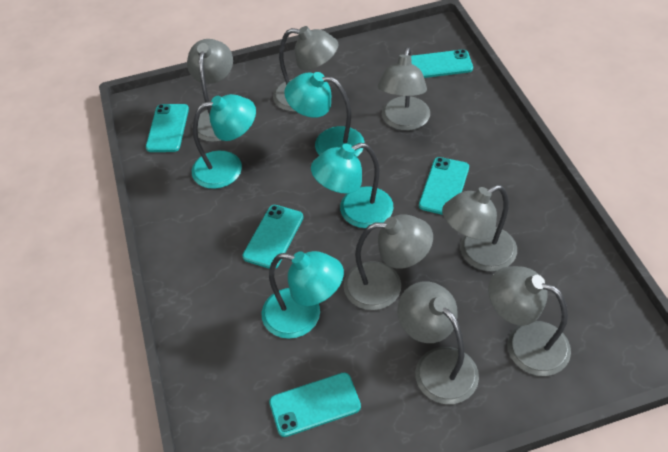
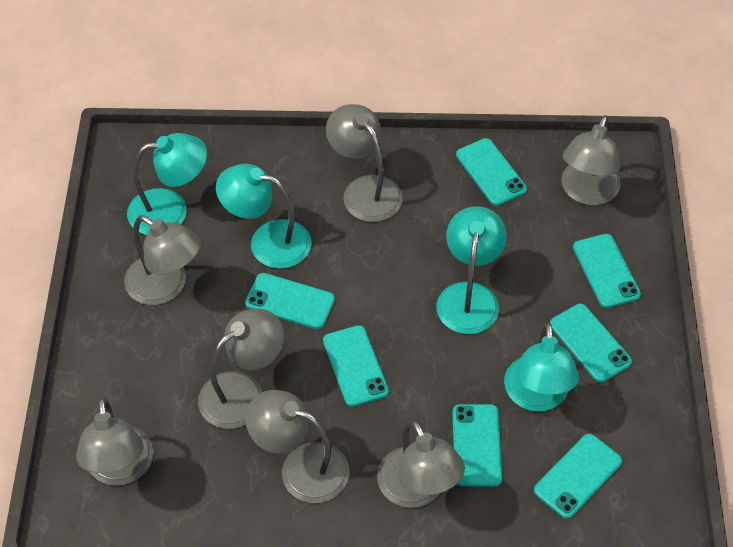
turquoise phone: [146,104,189,152] [243,205,304,269] [269,373,361,437] [411,49,473,78] [419,157,469,215] = 5 -> [245,273,335,329] [323,325,389,407] [452,404,502,486] [456,138,527,206] [534,434,622,519] [550,304,632,383] [573,234,641,308] = 7

